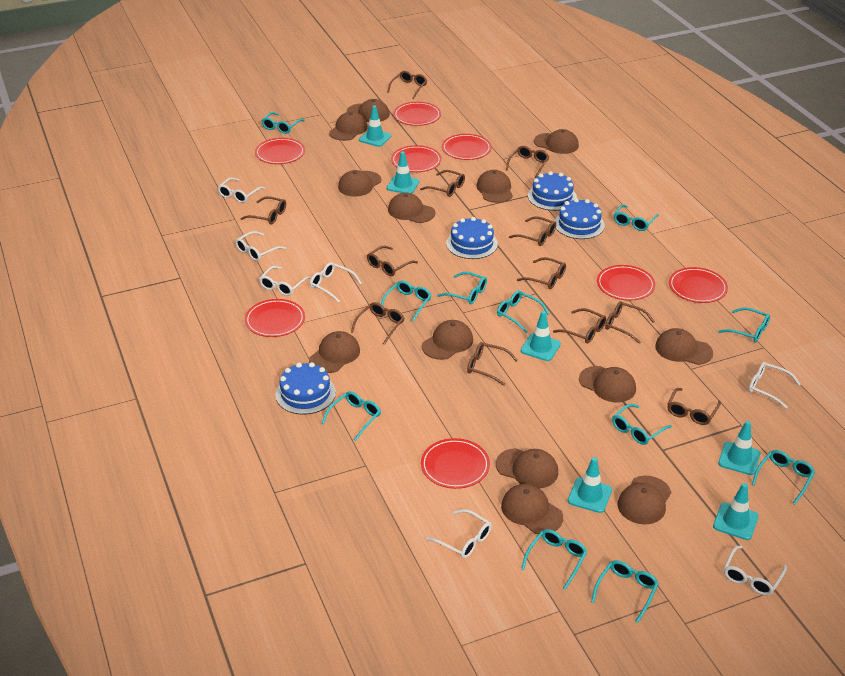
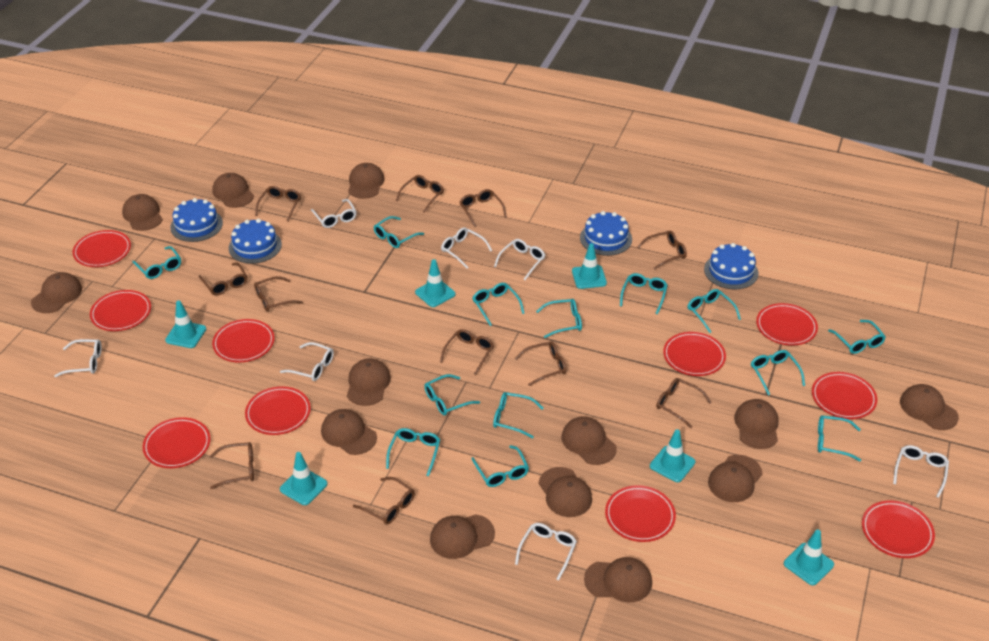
brown glasses: [240,196,286,225] [351,302,404,345] [367,245,418,276] [387,71,427,99] [420,170,465,197] [467,342,518,386] [506,146,549,178] [509,216,556,246] [517,257,566,289] [553,308,606,343] [605,301,655,344] [667,388,721,425] = 12 -> [199,262,247,295] [210,442,254,489] [254,276,303,312] [255,186,301,222] [353,477,415,525] [396,175,444,213] [440,329,494,375] [460,189,507,227] [515,341,566,386] [637,231,687,270] [656,378,712,428] = 11
red plate: [245,299,305,337] [255,138,305,164] [391,145,442,172] [393,102,441,126] [421,438,490,489] [442,134,492,160] [597,265,655,300] [669,267,728,303] = 8 -> [73,230,131,267] [90,290,151,331] [143,417,211,468] [212,319,275,362] [245,386,311,435] [605,485,676,542] [663,332,726,376] [756,303,818,346] [812,372,877,419] [862,500,935,558] = 10
turquoise glasses: [262,112,305,134] [321,391,381,441] [381,281,432,322] [437,272,487,304] [497,291,549,333] [521,529,587,590] [591,560,659,623] [612,404,672,445] [614,204,659,231] [718,307,770,342] [752,450,815,504] = 11 -> [132,246,181,279] [374,216,424,248] [386,428,440,477] [424,374,480,416] [471,445,529,487] [472,283,525,326] [493,392,543,438] [536,299,582,338] [620,273,668,314] [688,289,741,333] [751,350,805,395] [818,415,861,461] [828,320,886,354] = 13

